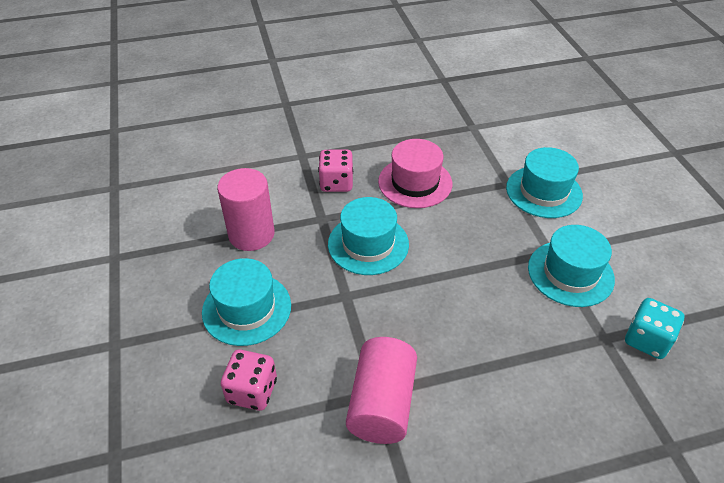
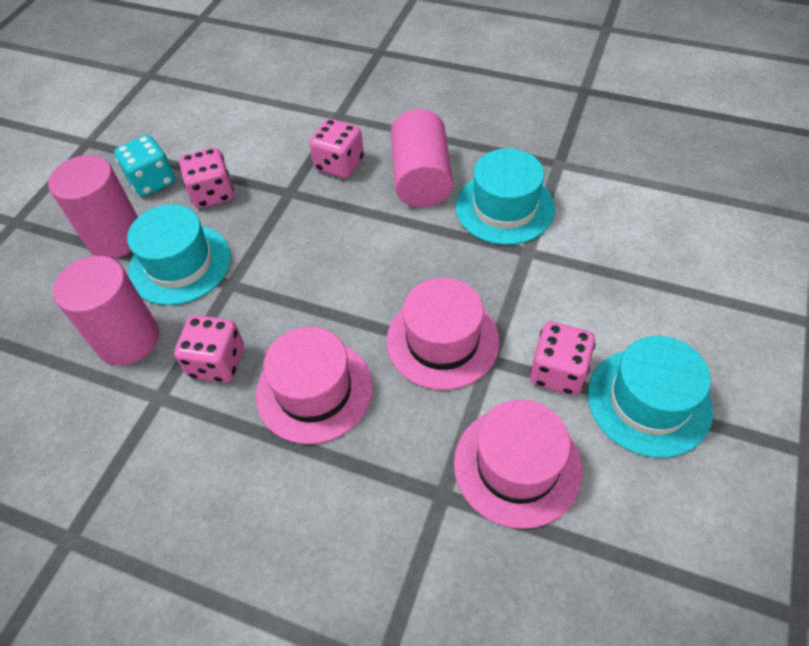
pink cylinder: [217,168,275,251] [346,337,417,444] = 2 -> [48,155,138,259] [53,256,159,366] [391,109,453,208] = 3
pink dice: [221,349,277,411] [318,150,353,192] = 2 -> [174,315,244,383] [179,148,234,209] [309,119,364,179] [530,322,595,395] = 4
pink hat: [378,139,452,208] = 1 -> [256,327,373,444] [386,278,500,390] [454,399,582,529] = 3
turquoise hat: [202,258,291,346] [328,197,409,275] [506,147,583,218] [528,225,615,307] = 4 -> [127,205,231,305] [456,148,555,245] [588,336,713,458] = 3

